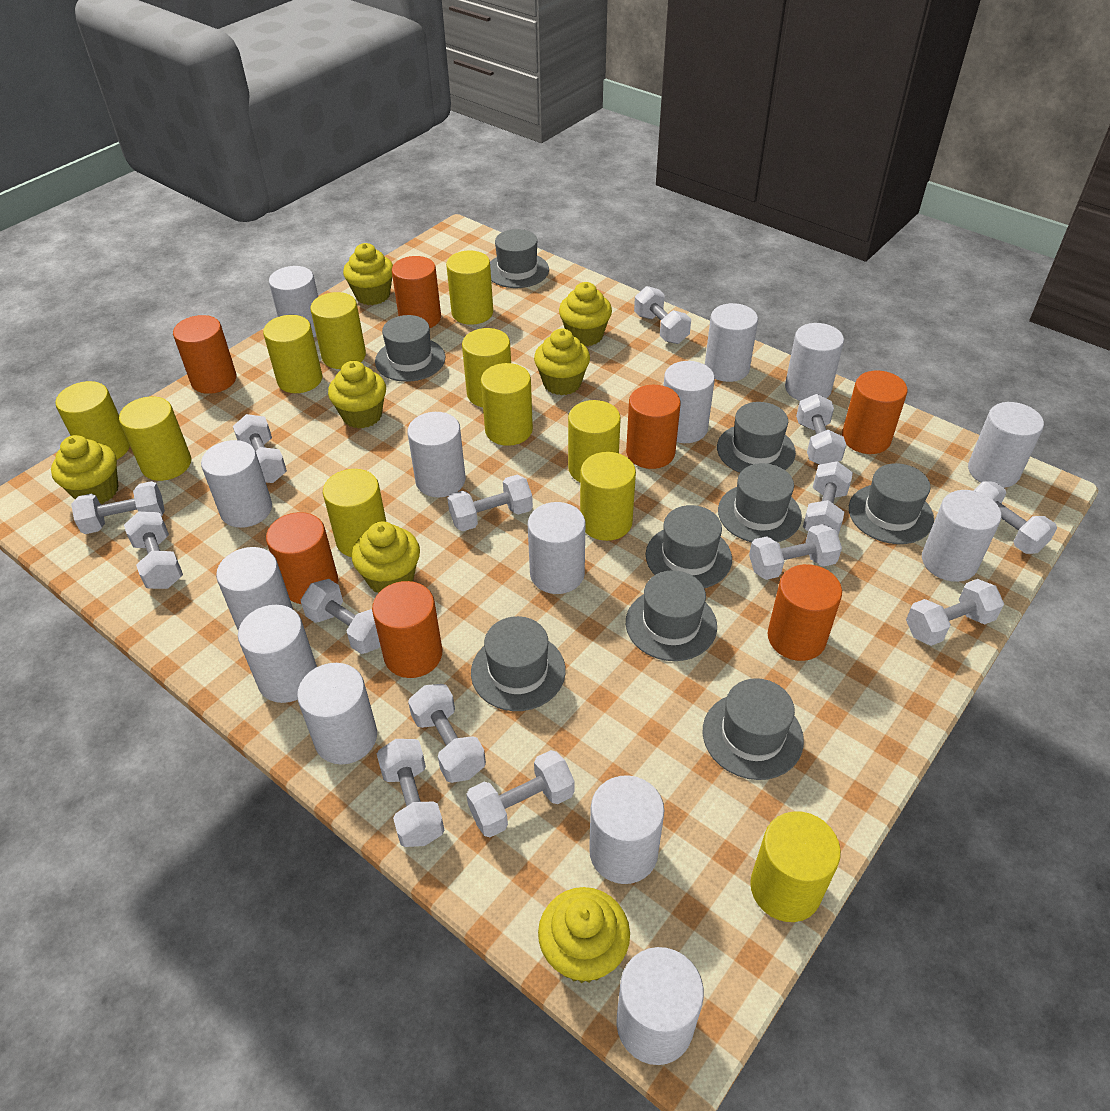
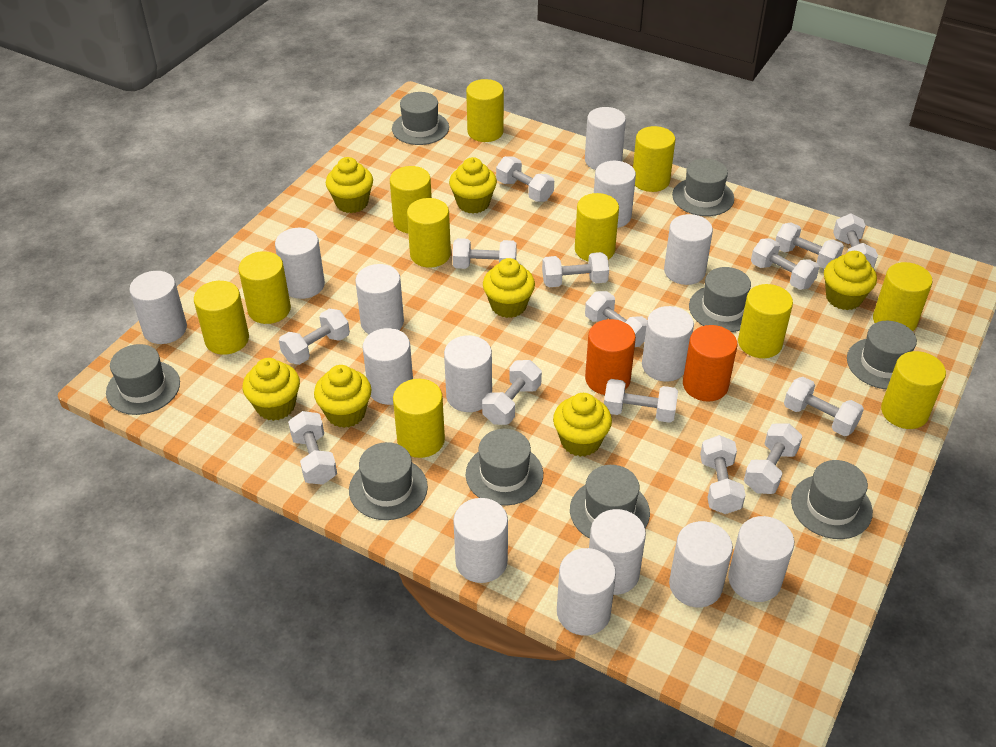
orange cylinder: [173,315,236,394] [266,512,338,604] [372,581,442,678] [392,256,441,328] [626,385,681,469] [768,564,842,661] [842,371,908,454] = 7 -> [585,319,636,395] [683,325,737,402] = 2

